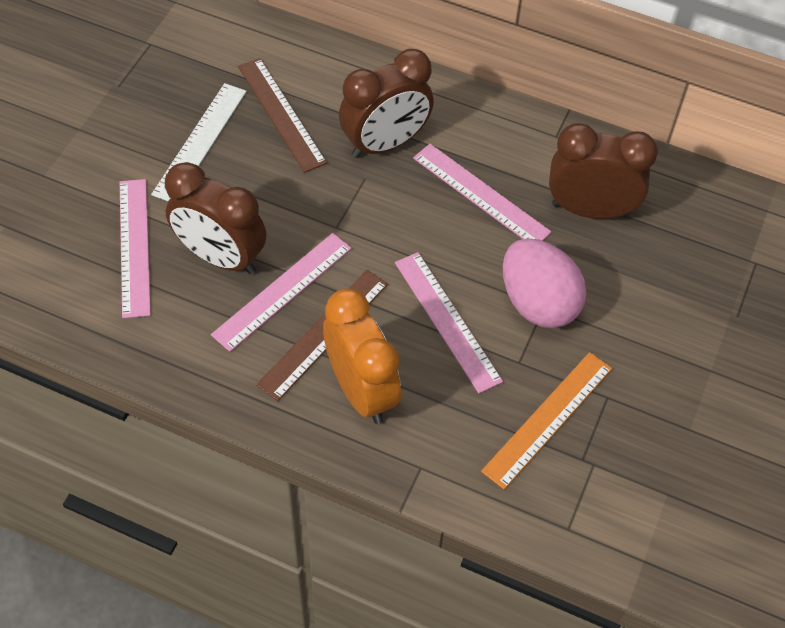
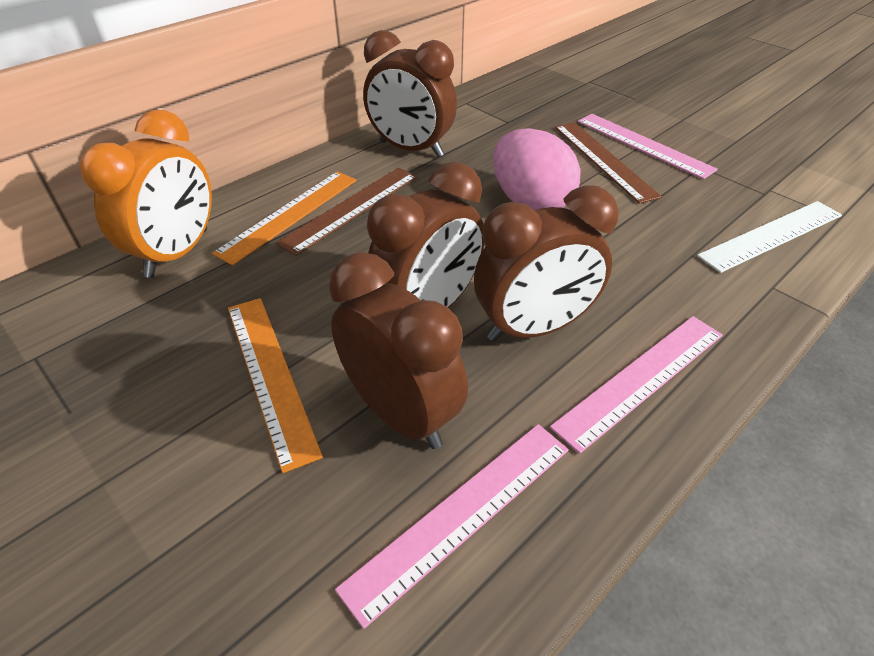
brown clock: [165,162,266,274] [339,49,434,158] [549,123,658,219] = 3 -> [329,252,468,449] [363,30,457,157] [367,161,484,308] [474,185,619,342] = 4
orange ruler: [481,352,612,490] = 1 -> [212,171,357,266] [228,298,323,473] = 2
pink ruler: [120,179,151,318] [211,233,352,352] [395,252,503,394] [413,144,552,241] = 4 -> [335,424,569,629] [550,316,723,454] [578,114,718,179] = 3

